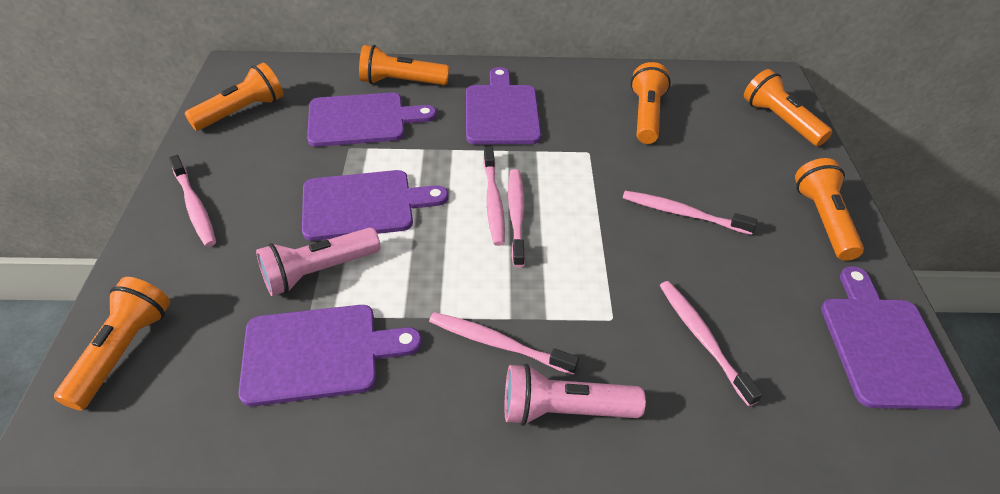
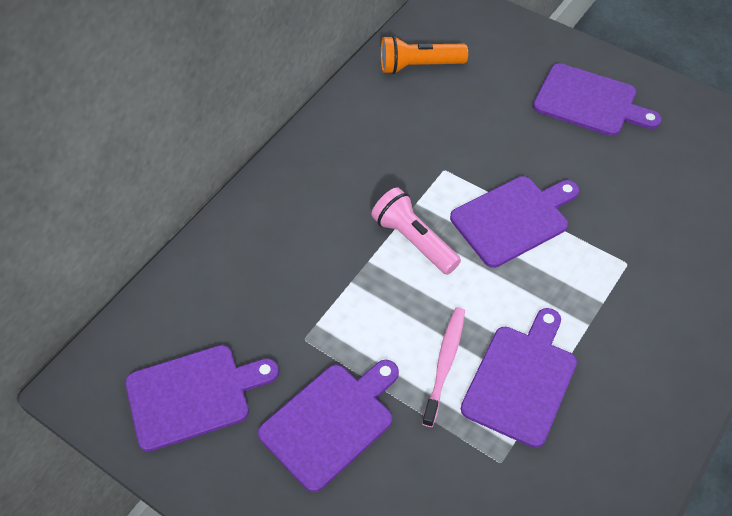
orange flashlight: [54,277,170,410] [185,63,283,130] [359,45,449,85] [631,62,671,144] [744,69,832,146] [795,158,864,261] = 6 -> [381,35,468,74] = 1
pink flashlight: [256,228,381,296] [505,363,646,426] = 2 -> [372,188,461,275] = 1
pink toothbrush: [169,155,216,247] [429,312,579,375] [483,146,505,246] [508,169,525,267] [623,191,758,235] [660,281,763,406] = 6 -> [422,307,465,427] = 1

